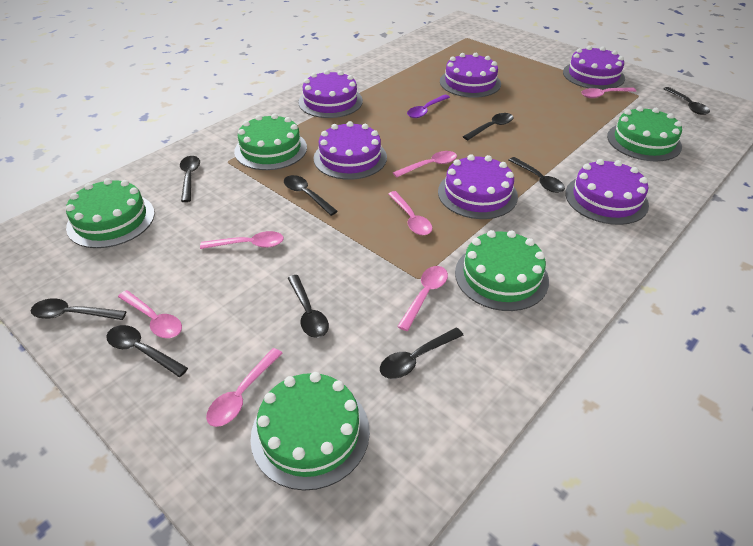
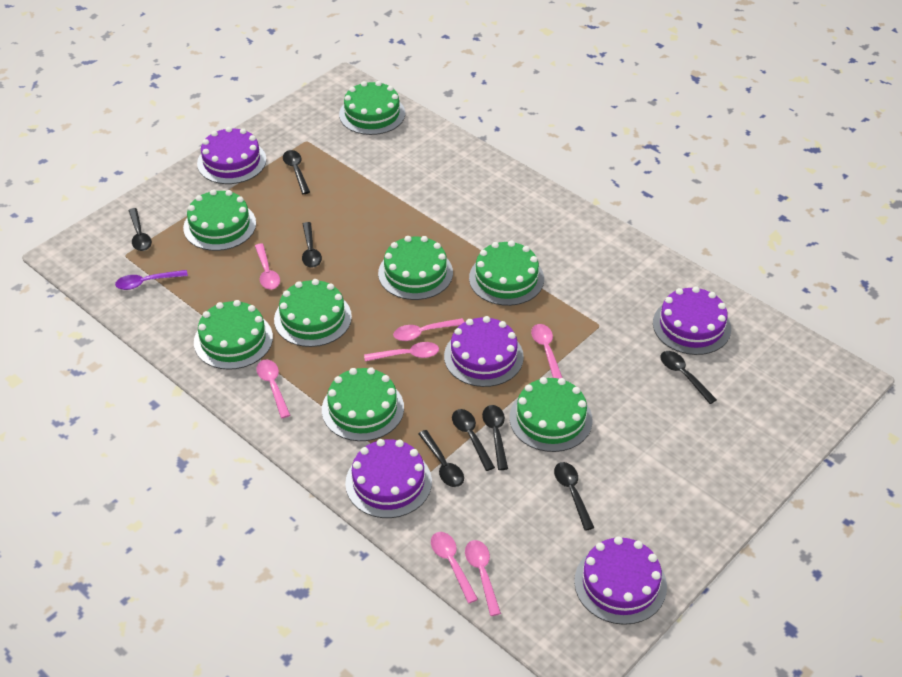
black spoon: [30,298,127,320] [106,325,188,377] [180,156,200,202] [284,175,338,216] [288,275,329,338] [380,327,463,379] [463,113,514,140] [509,157,565,193] [663,87,710,115] = 9 -> [128,208,152,251] [283,150,310,194] [302,222,322,268] [418,430,464,487] [452,409,495,471] [482,405,508,470] [554,462,594,531] [660,351,717,404] = 8
green cake: [66,178,155,248] [234,114,307,170] [250,372,370,491] [455,230,549,311] [607,106,682,161] = 5 -> [183,189,256,251] [194,300,273,370] [274,279,352,347] [322,367,404,441] [339,81,405,135] [378,236,453,300] [469,240,544,306] [509,377,593,452] = 8
purple cake: [298,70,363,118] [314,121,387,180] [438,155,518,219] [440,53,501,98] [563,46,625,90] [565,159,649,225] = 6 -> [197,127,266,184] [345,439,432,518] [444,316,524,387] [574,536,667,625] [653,286,731,355] = 5

